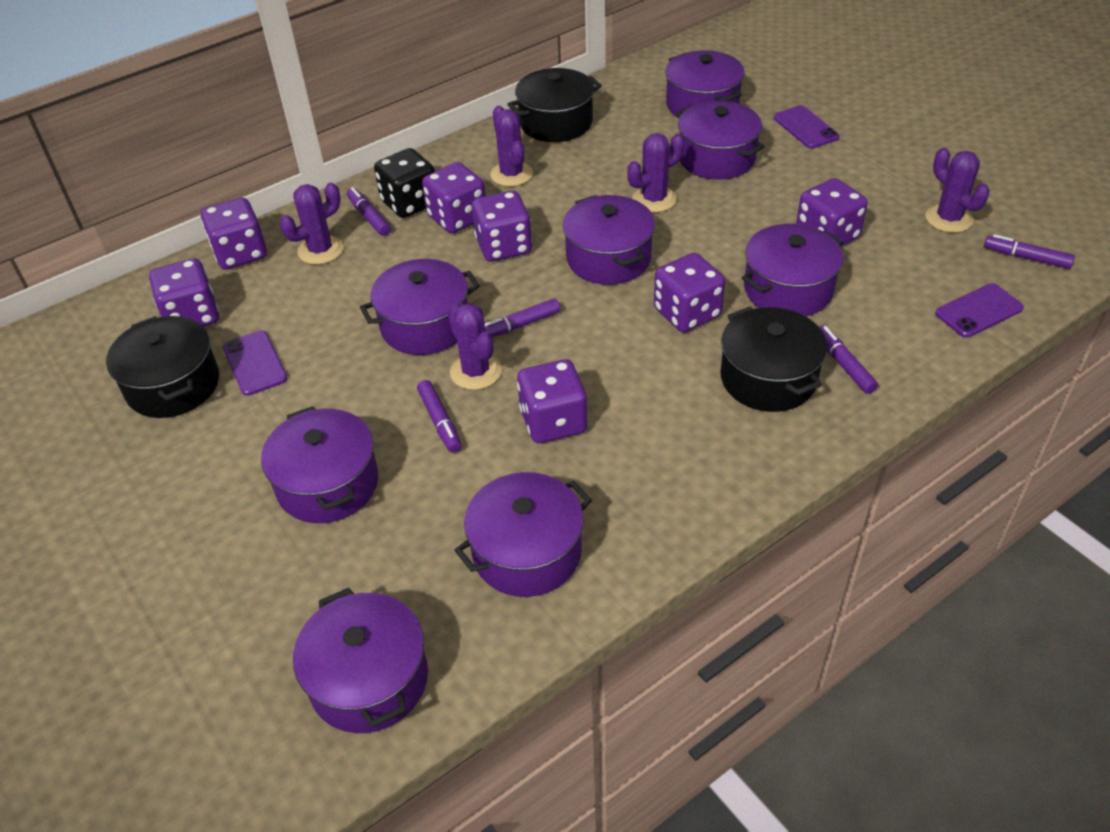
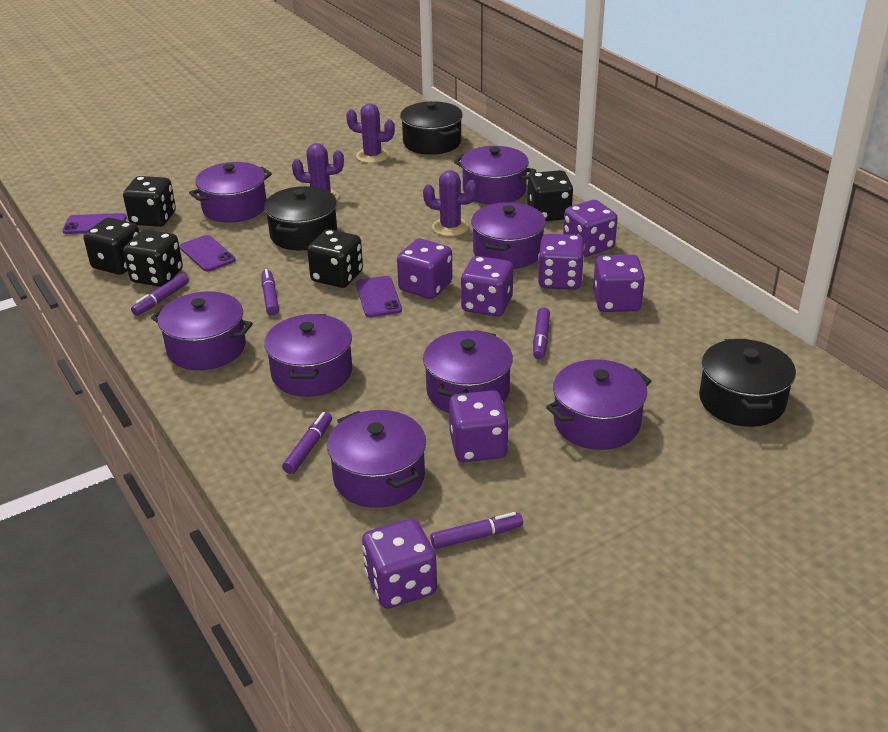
black dice: [374,148,435,218] = 1 -> [83,218,139,275] [123,176,176,227] [123,230,183,287] [307,229,363,288] [527,170,573,221] = 5
purple cactus: [280,182,343,265] [448,303,502,390] [490,106,533,186] [627,133,684,212] [926,148,990,233] = 5 -> [292,143,344,201] [346,103,395,163] [423,170,477,236] = 3

